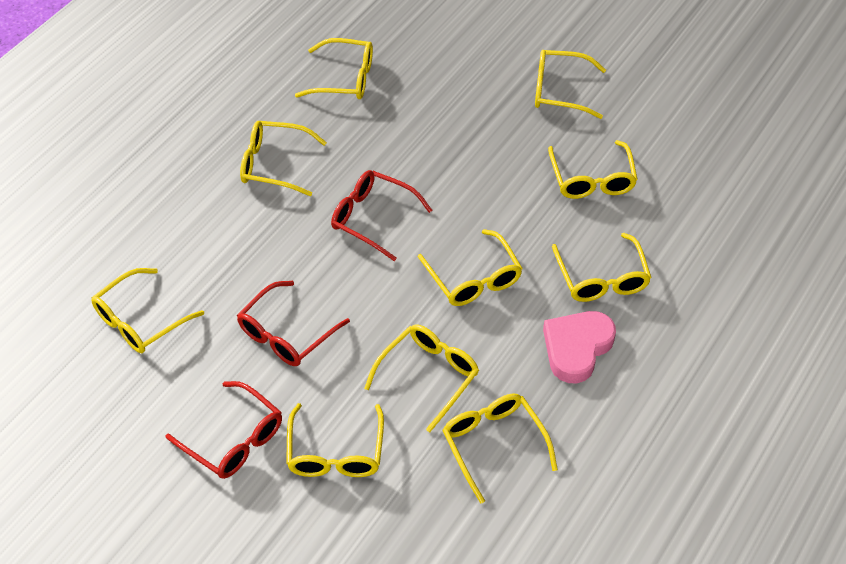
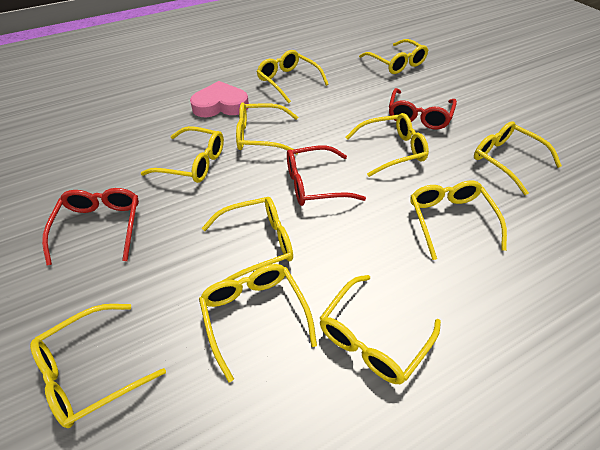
yellow glasses: [91,268,204,353] [240,121,327,196] [286,403,384,477] [295,38,373,99] [364,325,479,432] [418,229,523,306] [442,394,558,504] [535,50,606,119] [548,140,638,199] [552,233,652,302] = 10 -> [30,304,166,428] [141,126,224,183] [199,264,317,382] [202,197,293,281] [236,102,298,155] [257,50,329,103] [320,275,441,384] [345,113,429,177] [359,39,428,74] [410,181,507,260] [474,121,562,195] = 11

